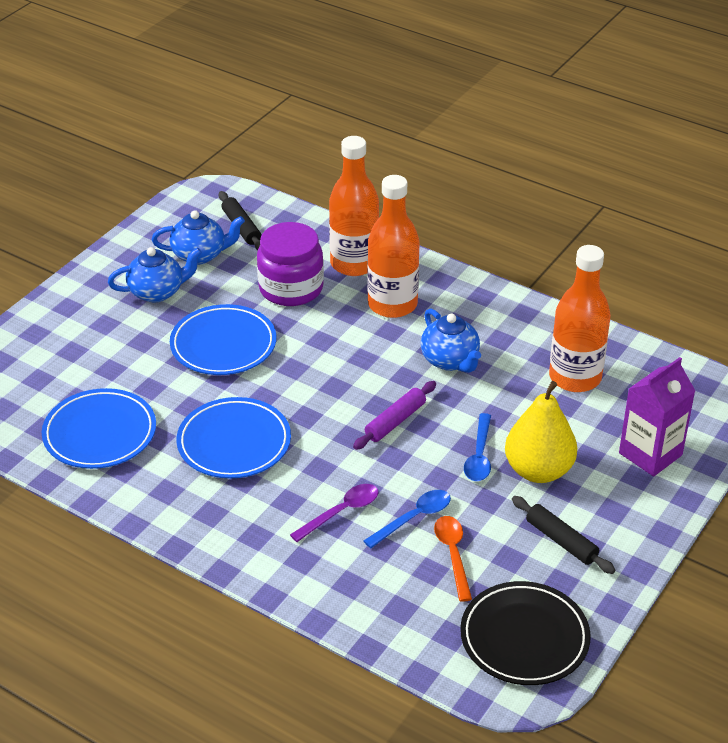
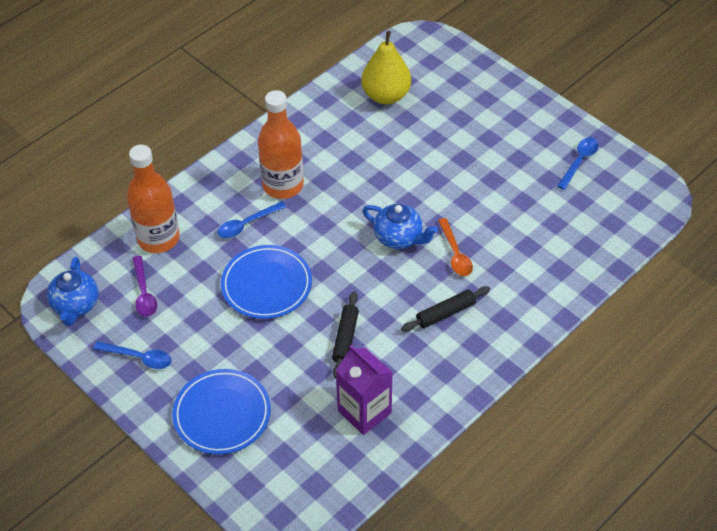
black plate: [460,581,591,685] = 1 -> none = 0
blue plate: [42,388,156,469] [170,304,276,375] [176,397,291,478] = 3 -> [172,369,271,454] [221,245,312,319] = 2
blue spoon: [364,490,451,548] [464,413,491,481] = 2 -> [93,341,172,369] [217,201,286,238] [557,137,599,190] = 3
blue teapot: [108,247,202,302] [152,210,245,265] [421,308,481,373] = 3 -> [47,257,98,326] [363,204,438,249] = 2
orange bottle: [329,136,379,276] [367,175,420,318] [549,245,611,392] = 3 -> [127,145,180,253] [258,90,304,199] = 2
purple jar: [257,222,324,306] = 1 -> none = 0
purple rolling pin: [353,381,436,450] = 1 -> none = 0

